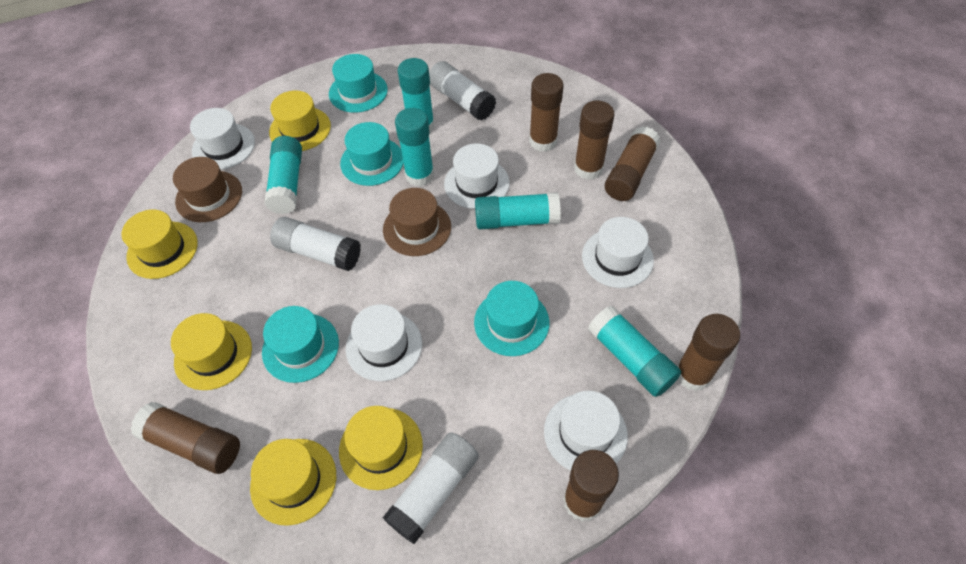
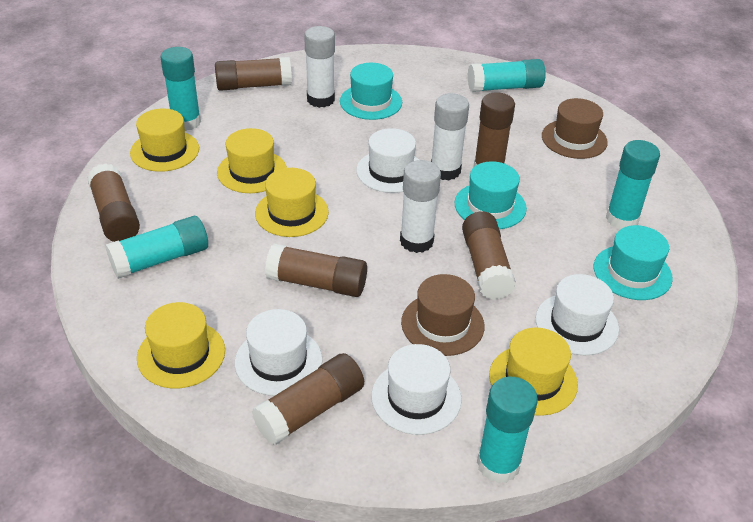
turquoise hat: [262,306,339,383] [329,54,388,113] [340,122,404,186] [474,281,549,356] = 4 -> [340,63,402,120] [455,161,527,229] [594,225,673,300] = 3
white hat: [190,108,255,170] [346,304,422,381] [444,143,510,209] [544,391,628,471] [582,217,654,288] = 5 -> [235,309,322,396] [356,128,419,193] [371,344,462,435] [536,274,619,355] = 4

